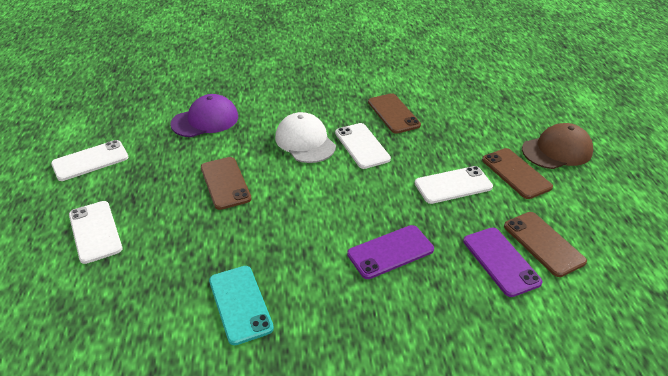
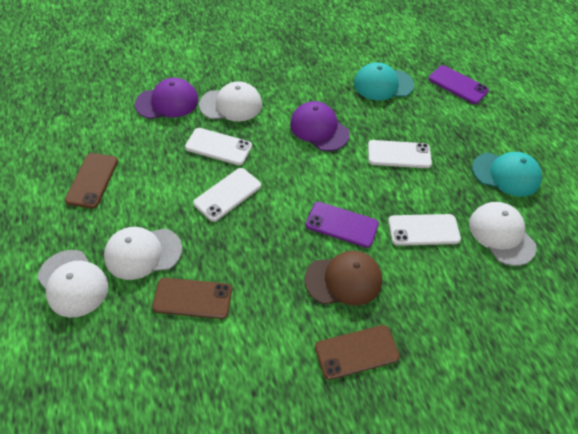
brown phone: [201,157,252,210] [368,93,421,134] [482,148,553,199] [504,212,587,277] = 4 -> [65,153,118,208] [152,278,232,319] [315,325,400,380] = 3
purple cap: [170,94,238,137] = 1 -> [135,78,198,119] [290,101,350,151] = 2
turquoise cap: none = 0 -> [354,62,414,101] [472,152,542,197] = 2
turquoise phone: [209,266,274,345] = 1 -> none = 0
white cap: [275,112,336,163] = 1 -> [37,250,109,317] [104,227,182,280] [199,81,262,121] [469,202,537,266] = 4

